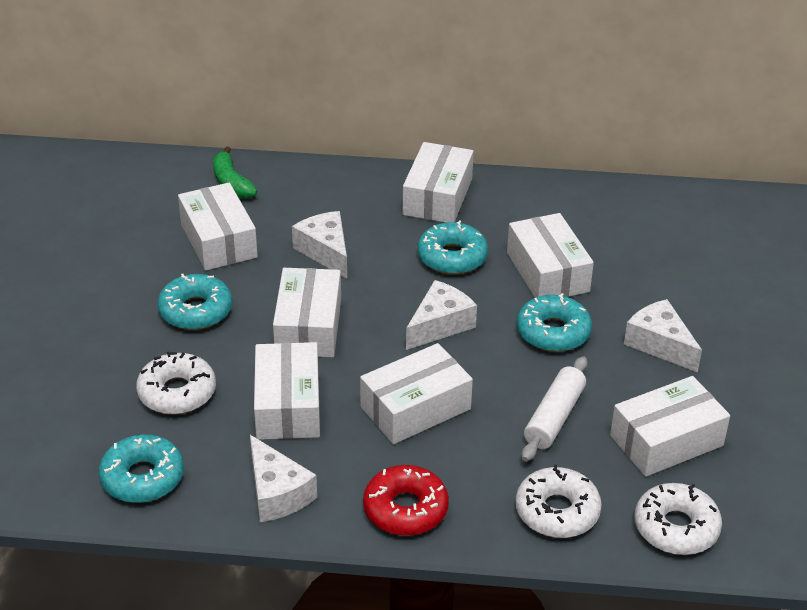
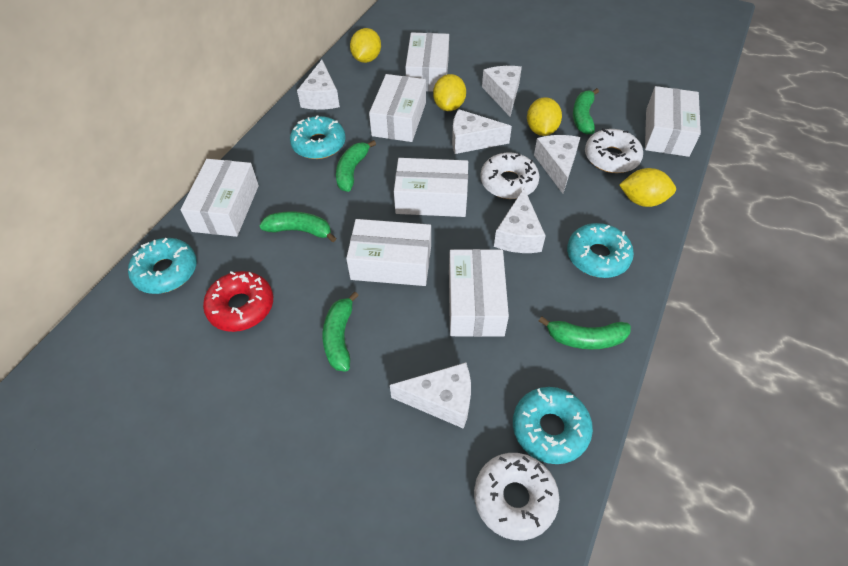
green banana: [213,146,257,198] = 1 -> [259,211,337,242] [323,292,359,372] [336,140,376,192] [539,317,631,349] [573,88,599,134] = 5
white cheese: [250,435,317,522] [292,211,347,279] [406,280,477,350] [624,299,702,372] = 4 -> [297,60,340,110] [390,362,471,429] [452,109,512,154] [482,66,522,116] [494,188,546,253] [534,135,580,194] = 6
white rolling pin: [522,356,588,462] = 1 -> none = 0
yellow lemon: none = 0 -> [350,28,381,63] [433,74,466,111] [527,97,562,136] [619,168,676,207] = 4

